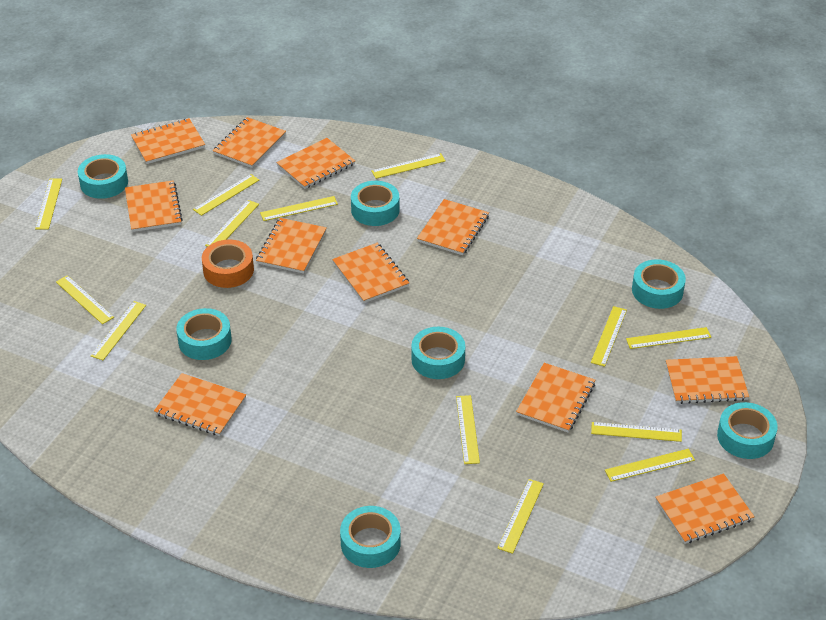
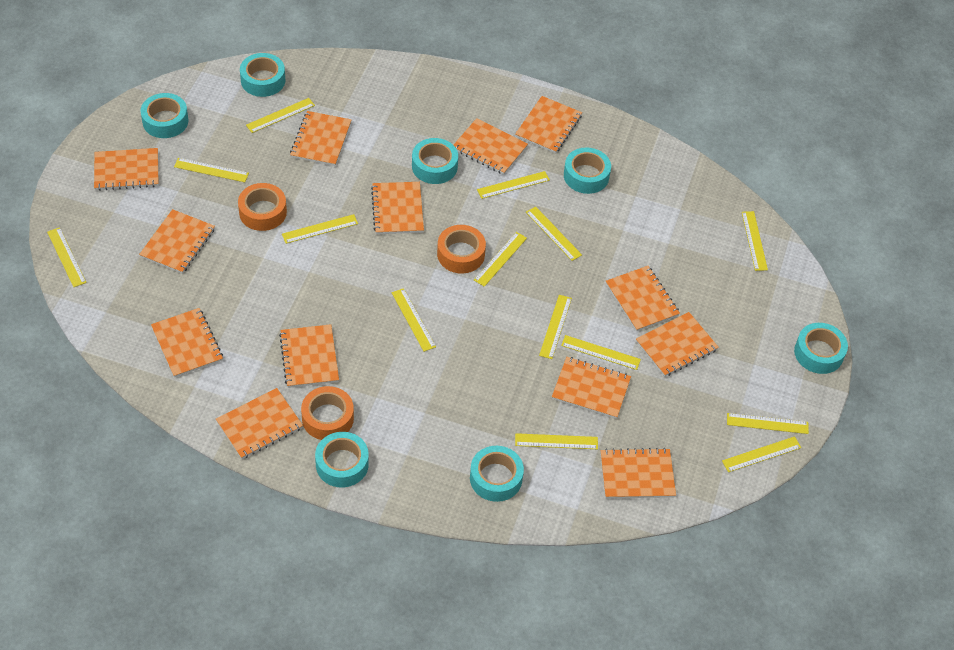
orange notebook: [125,180,183,232] [131,118,205,164] [154,373,246,436] [213,117,286,168] [256,218,327,274] [276,138,355,189] [332,243,409,303] [417,199,489,255] [516,363,595,432] [655,473,755,544] [666,356,749,404] = 11 -> [94,148,159,191] [139,209,215,274] [151,308,223,378] [216,388,303,459] [279,324,339,388] [290,111,352,166] [371,182,424,234] [454,118,528,175] [515,96,582,154] [552,357,631,419] [601,448,676,499] [606,266,680,331] [636,312,719,377] = 13
orange tape: [202,240,254,288] = 1 -> [238,183,287,231] [301,386,354,440] [437,225,486,273] = 3
yellow ruler: [35,179,62,229] [56,275,114,324] [91,301,146,360] [193,174,259,216] [205,200,259,247] [260,196,338,221] [371,153,446,179] [456,395,480,464] [497,479,544,554] [591,306,627,367] [591,422,682,442] [605,449,695,482] [626,327,711,349] = 13 -> [47,227,87,287] [174,158,249,182] [246,98,315,133] [282,214,358,244] [392,288,436,352] [474,232,527,287] [477,171,550,199] [515,433,598,449] [526,206,582,261] [539,295,572,359] [561,335,641,370] [722,436,801,472] [727,413,809,434] [742,211,768,271] = 14

